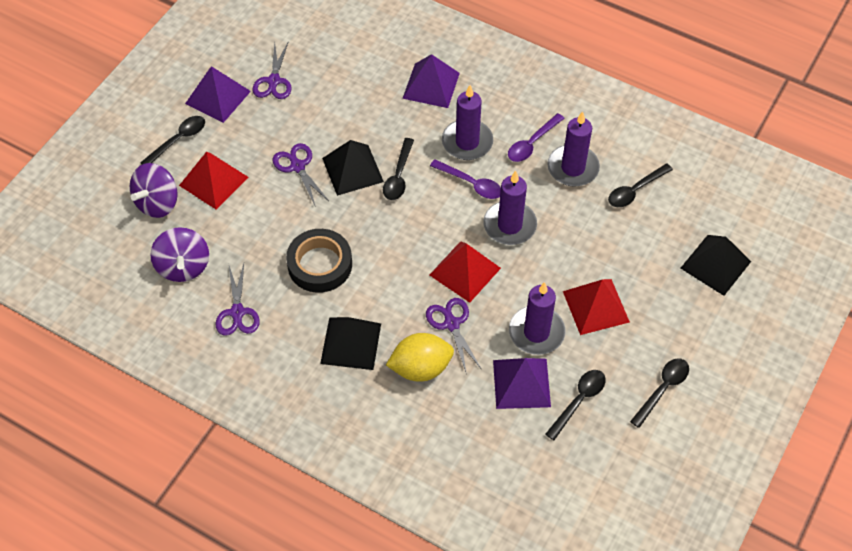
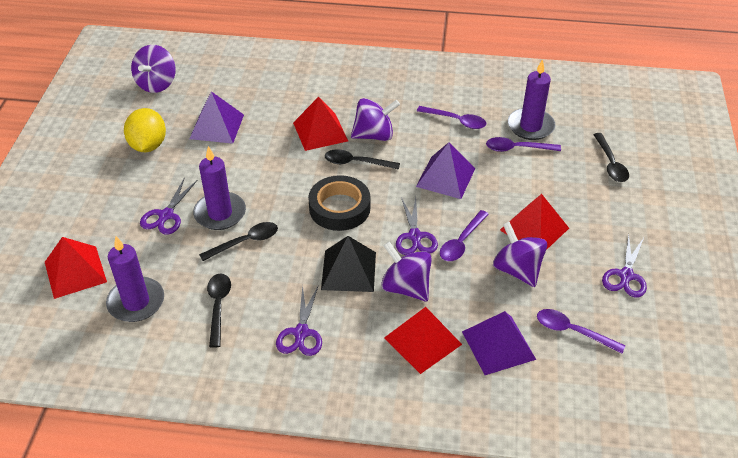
black pyramid: [320,317,381,370] [322,140,384,196] [681,235,751,296] = 3 -> [321,236,376,292] = 1
black spoon: [140,116,205,165] [383,138,414,200] [545,370,606,440] [608,163,673,207] [630,358,689,428] = 5 -> [199,222,278,261] [207,274,231,348] [325,149,400,170] [593,133,629,182] = 4
purple candle: [442,85,493,160] [483,171,537,245] [509,282,565,355] [547,111,600,187] = 4 -> [106,236,164,322] [193,146,246,230] [508,59,555,140] = 3
purple spinning top: [130,163,178,218] [150,227,209,282] = 2 -> [131,45,176,93] [351,98,400,141] [381,241,432,301] [493,222,547,287] = 4
purple spoon: [430,159,501,199] [508,113,565,162] = 2 -> [417,106,486,129] [440,210,489,261] [486,137,561,152] [537,309,625,353] = 4
red pyramid: [179,152,248,209] [430,241,501,303] [563,279,630,335] = 3 -> [45,237,107,299] [293,97,348,151] [384,307,462,374] [500,194,569,250] = 4

